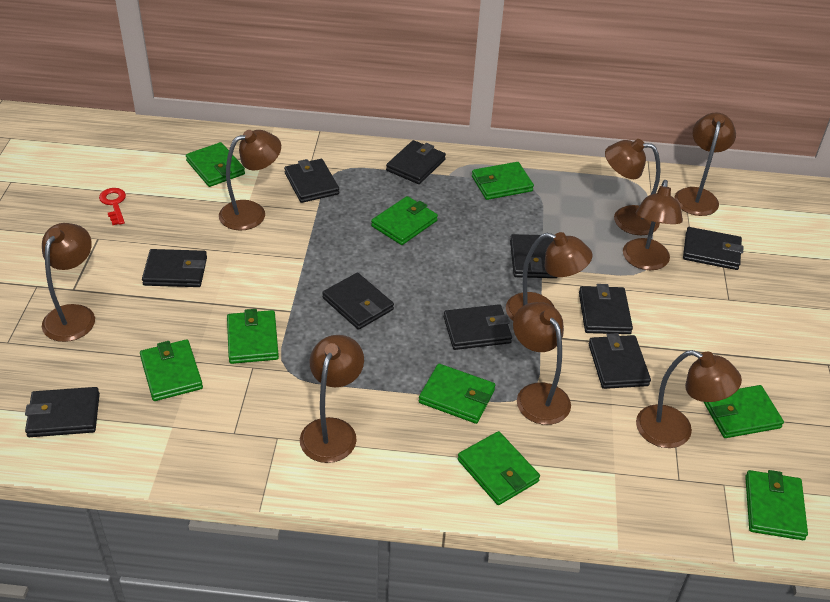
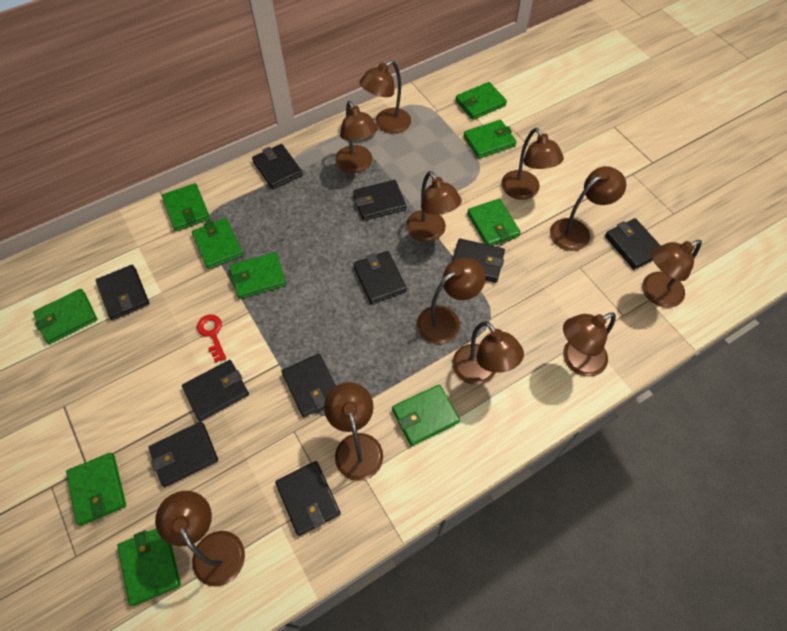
brown lamp: [42,223,95,342] [219,130,281,230] [300,335,364,463] [506,232,592,321] [513,302,571,425] [605,139,661,235] [623,180,683,270] [636,350,742,448] [674,113,736,216] = 9 -> [155,491,245,586] [324,382,383,481] [335,101,378,173] [359,60,411,134] [406,171,461,242] [417,258,486,344] [452,321,524,385] [501,128,564,200] [550,166,626,251] [563,313,616,377] [642,240,702,308] = 11
green wallet: [140,339,203,401] [186,142,245,187] [227,309,279,364] [371,196,438,245] [419,364,495,424] [458,431,540,505] [472,162,534,200] [704,385,784,438] [745,470,808,540] = 9 -> [33,289,97,344] [66,453,126,526] [117,529,181,606] [162,183,210,231] [192,218,243,269] [229,252,286,299] [392,384,460,446] [455,82,507,120] [463,120,517,159] [467,199,521,246] = 10

